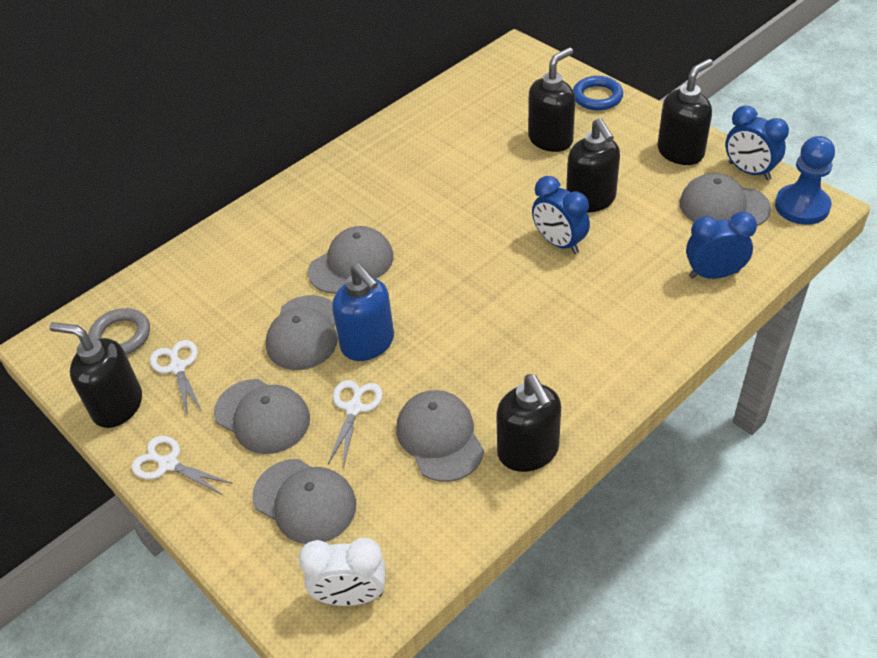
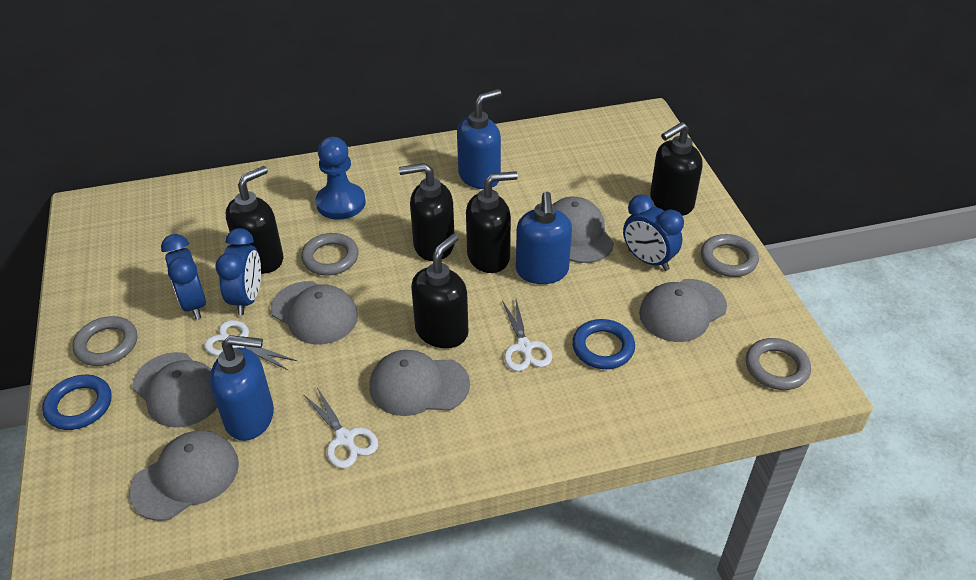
blue ring: [573,76,623,110] = 1 -> [42,375,112,430] [572,319,635,369] = 2
blue soap dispenser: [332,264,394,361] = 1 -> [210,335,274,441] [457,89,501,189] [516,192,572,284] = 3
grey ring: [88,308,150,355] = 1 -> [73,316,137,366] [301,233,359,276] [701,234,759,277] [746,338,811,390] = 4
white clock: [299,538,385,606] = 1 -> none = 0

